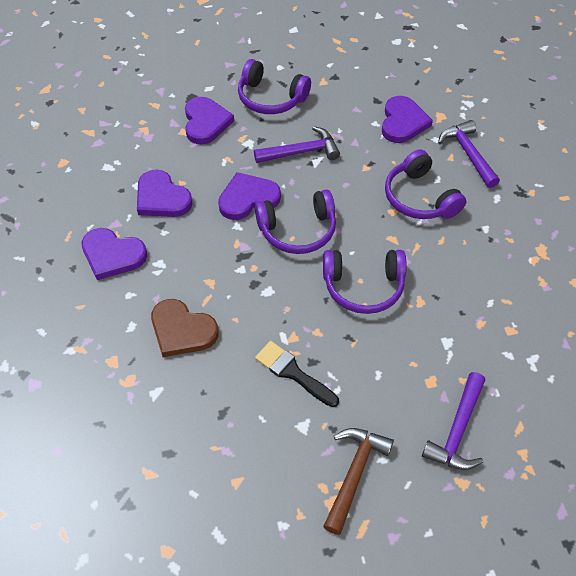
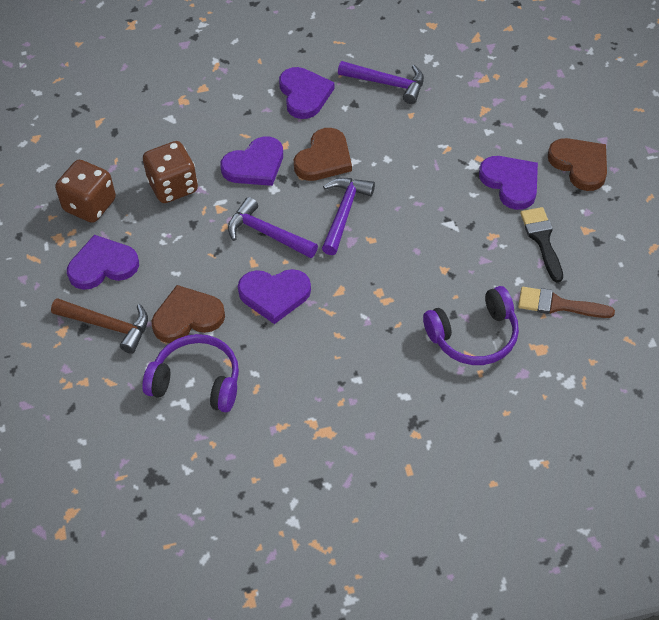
brown brush: none = 0 -> [518,287,615,318] = 1
brown dice: none = 0 -> [55,160,116,223] [143,141,198,203] = 2
brown heart: [151,299,219,357] = 1 -> [152,285,225,343] [294,128,352,181] [548,138,607,191] = 3
purple headphones: [238,59,311,114] [255,190,336,254] [323,250,407,314] [385,149,466,219] = 4 -> [142,334,239,412] [423,286,519,365] = 2

